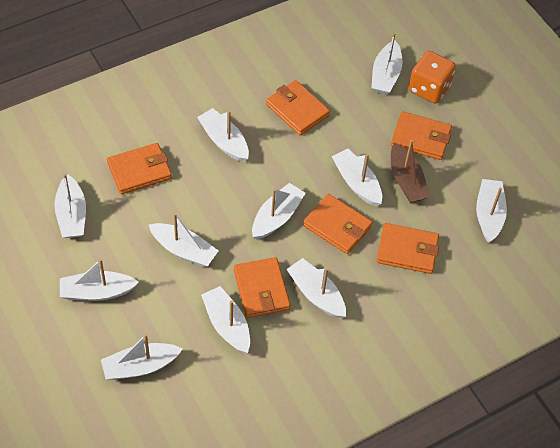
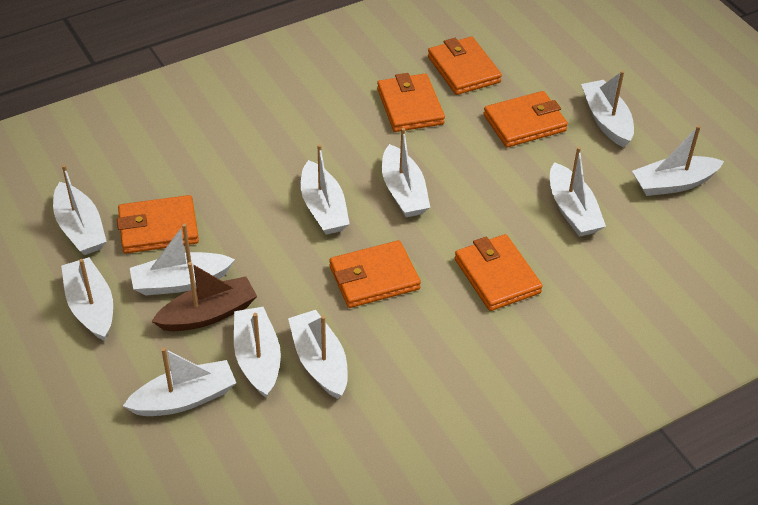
orange dice: [409,51,456,103] = 1 -> none = 0

